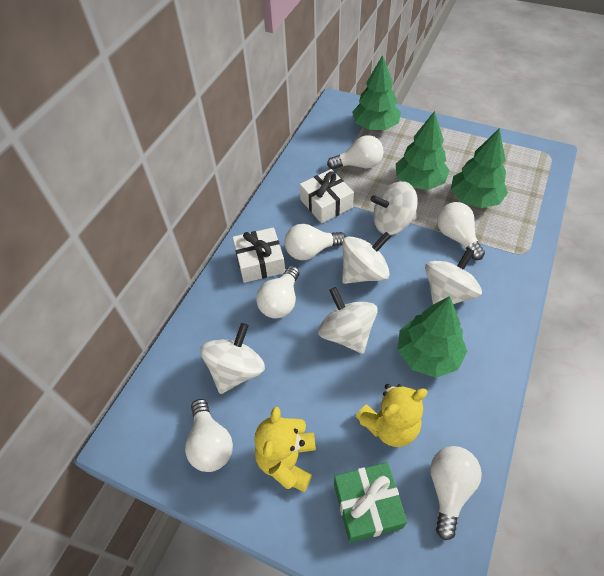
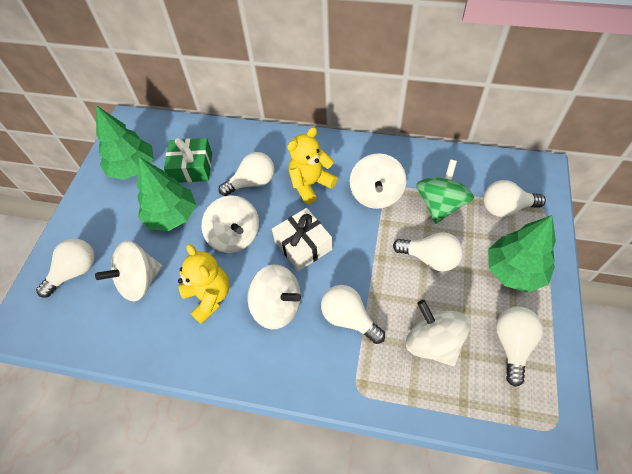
green spinning top: none = 0 -> [416,159,474,224] = 1
green tree: [352,55,401,130] [396,111,450,190] [397,296,467,378] [451,128,508,208] = 4 -> [96,105,154,180] [137,157,196,231] [488,215,556,293] = 3
white gift: [233,227,285,283] [300,169,354,223] = 2 -> [272,208,332,271] = 1

